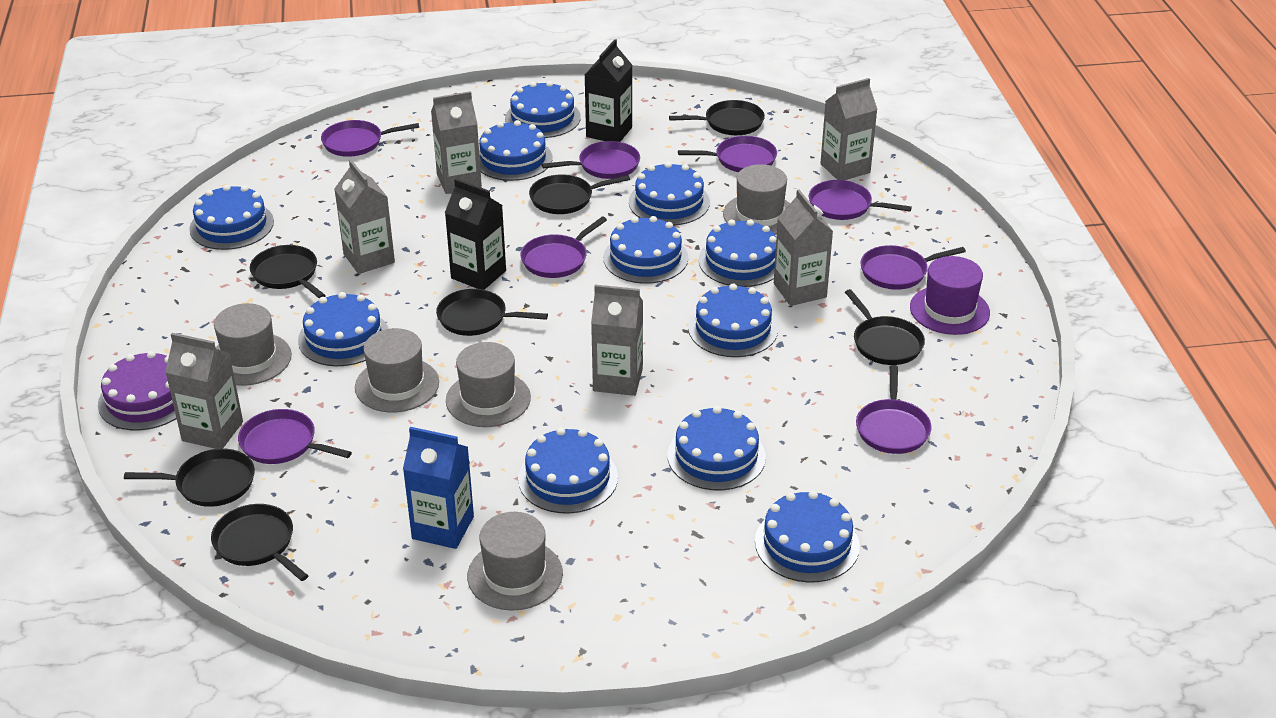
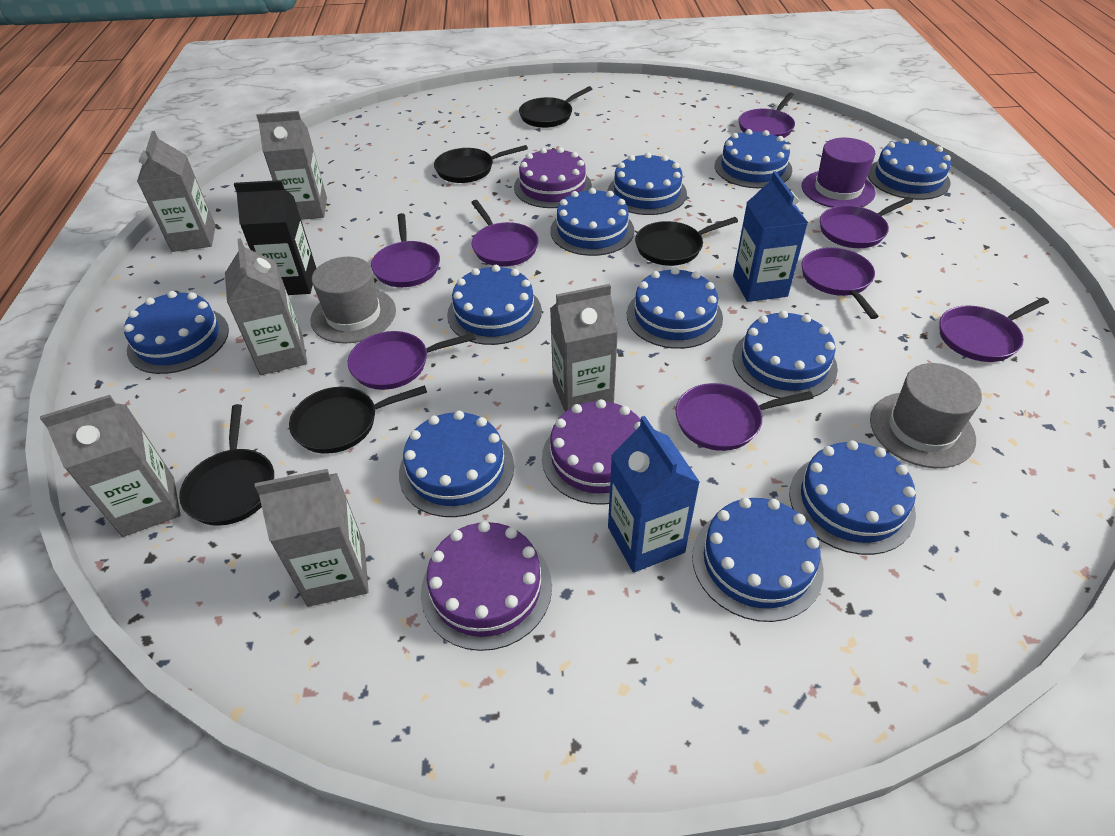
black carton: [445,179,506,290] [585,39,632,142] = 2 -> [234,180,317,295] = 1
black pan: [124,449,255,507] [211,504,308,581] [250,245,326,298] [436,289,548,336] [529,174,630,214] [669,100,765,135] [845,289,925,365] = 7 -> [179,404,274,526] [289,385,427,454] [434,145,528,183] [519,86,592,128] [635,217,738,266] = 5
blue carton: [403,427,474,549] = 1 -> [608,416,700,572] [733,171,808,302] = 2
grey hat: [214,303,292,386] [355,328,439,412] [446,342,531,427] [467,512,563,611] [723,164,790,235] = 5 -> [310,257,396,344] [870,363,982,468] = 2
purple cake: [98,351,177,430] = 1 -> [421,521,552,651] [514,147,592,208] [542,399,641,505] = 3

